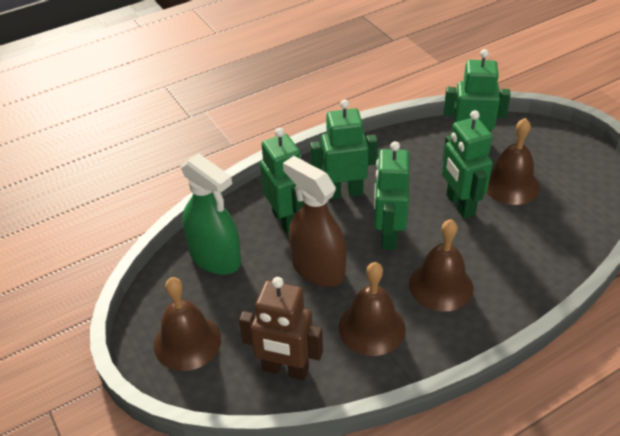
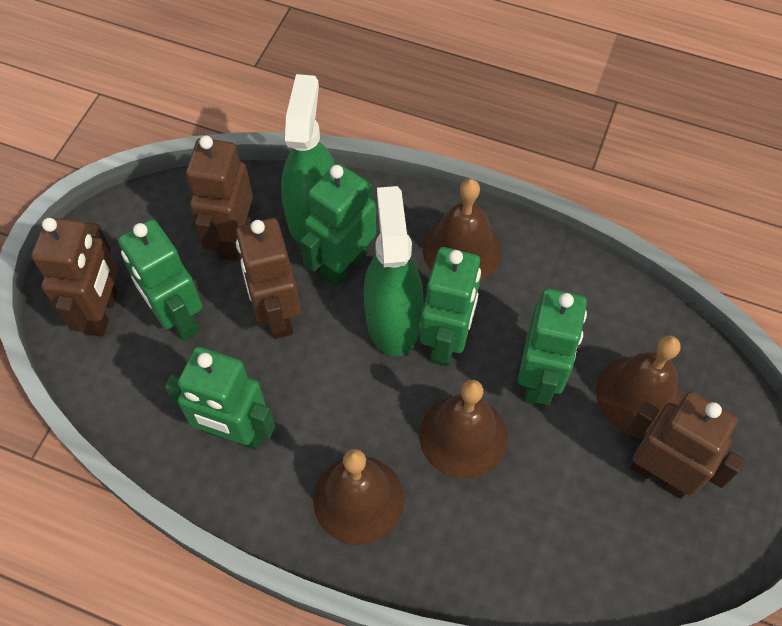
brown robot: [239,277,323,380] = 1 -> [31,217,118,337] [186,136,253,261] [236,218,301,339] [627,391,745,499] = 4
brown spray bottle: [283,156,346,287] = 1 -> none = 0
green spray bottle: [181,153,241,275] = 1 -> [281,74,335,244] [364,186,423,357] = 2

